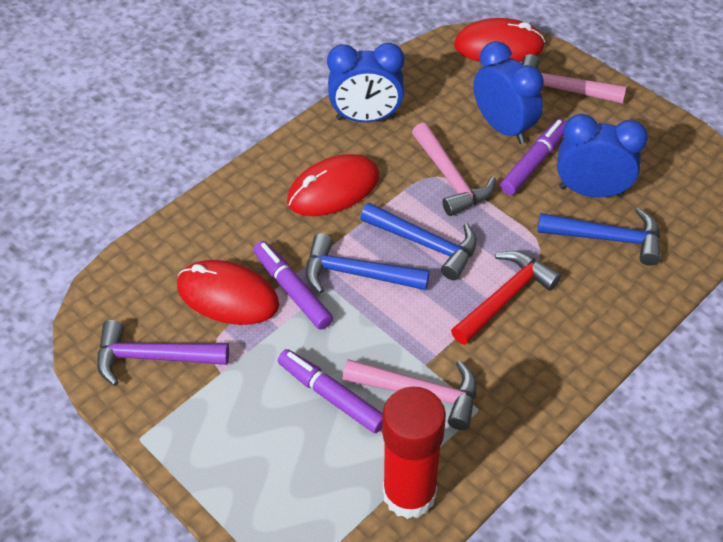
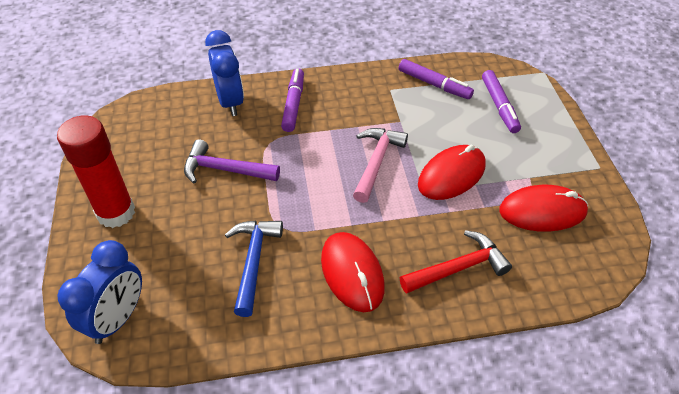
blue clock: [327,43,405,122] [473,41,544,144] [557,114,648,197] = 3 -> [57,240,142,344] [205,30,244,116] = 2
blue hammer: [305,233,430,294] [360,203,477,280] [537,208,661,266] = 3 -> [225,221,283,317] = 1
pink hammer: [342,359,477,430] [412,123,496,216] [522,54,627,104] = 3 -> [353,128,408,203] = 1

